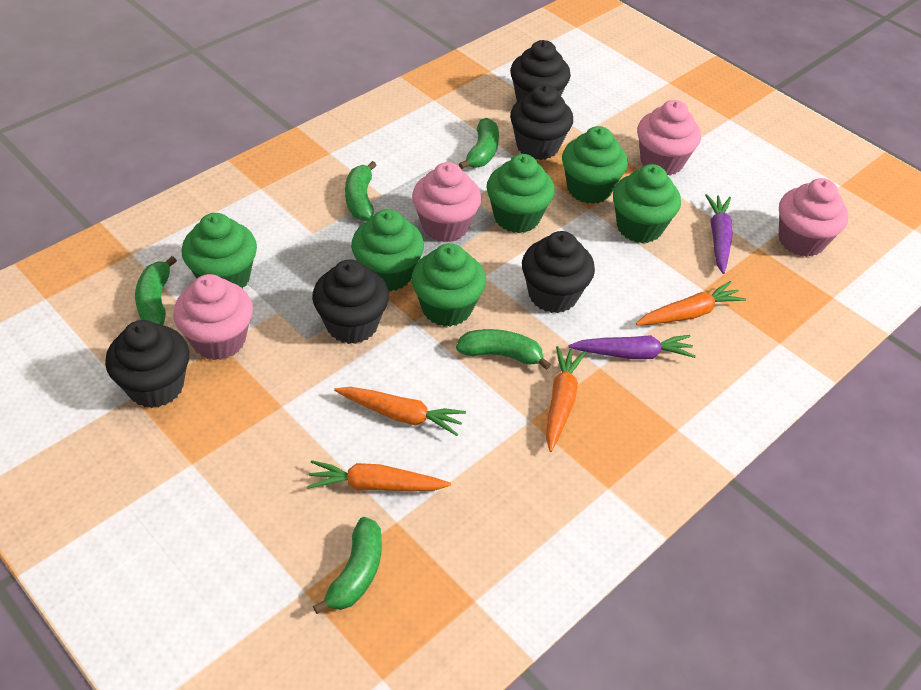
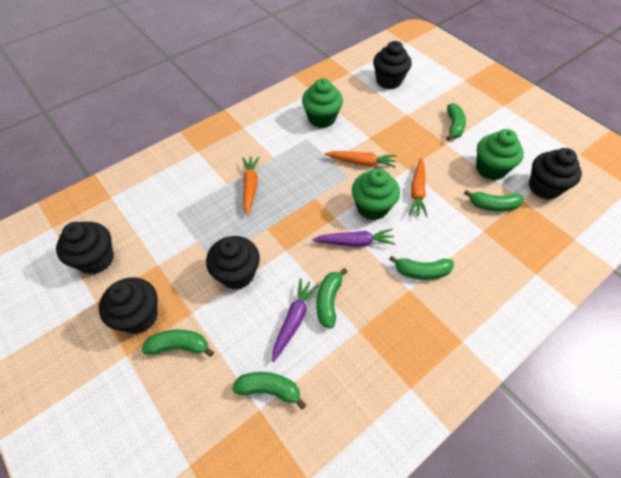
green banana: [135,256,177,325] [313,517,382,614] [345,161,377,221] [456,329,551,370] [459,118,499,169] = 5 -> [142,330,214,357] [232,372,306,410] [316,268,347,329] [389,256,454,280] [446,103,466,141] [464,190,524,212] = 6
green cupcake: [181,213,257,288] [351,209,424,292] [411,243,486,327] [487,154,555,233] [562,126,628,204] [613,164,681,243] = 6 -> [302,78,343,128] [352,168,400,220] [476,129,524,180] = 3
orange carrot: [307,460,451,491] [334,387,466,436] [546,346,586,452] [636,281,746,325] = 4 -> [242,156,259,216] [324,151,397,168] [409,158,428,217] = 3
pink cupcake: [173,274,253,360] [412,162,481,242] [637,100,701,176] [779,178,849,257] = 4 -> none = 0

